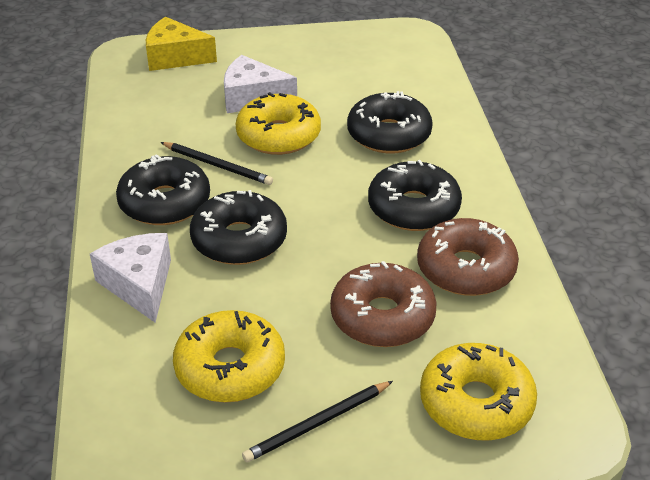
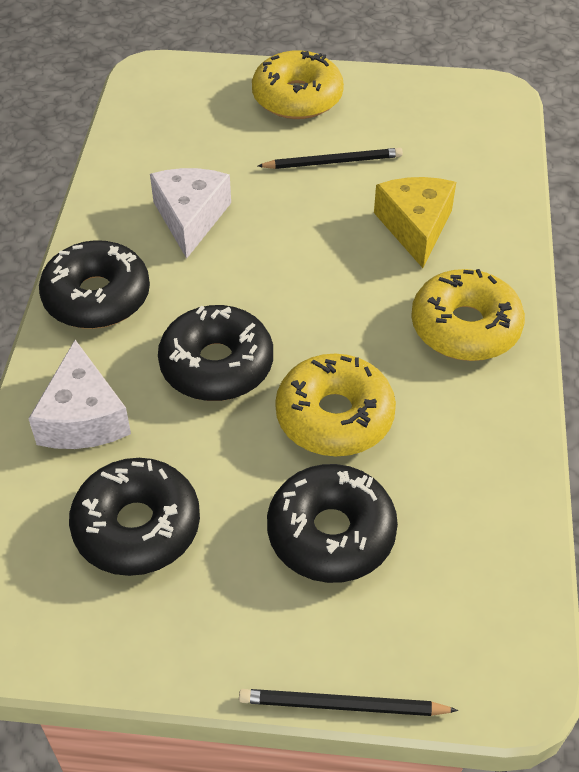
brown donut: [330,261,436,347] [417,218,519,296] = 2 -> none = 0

